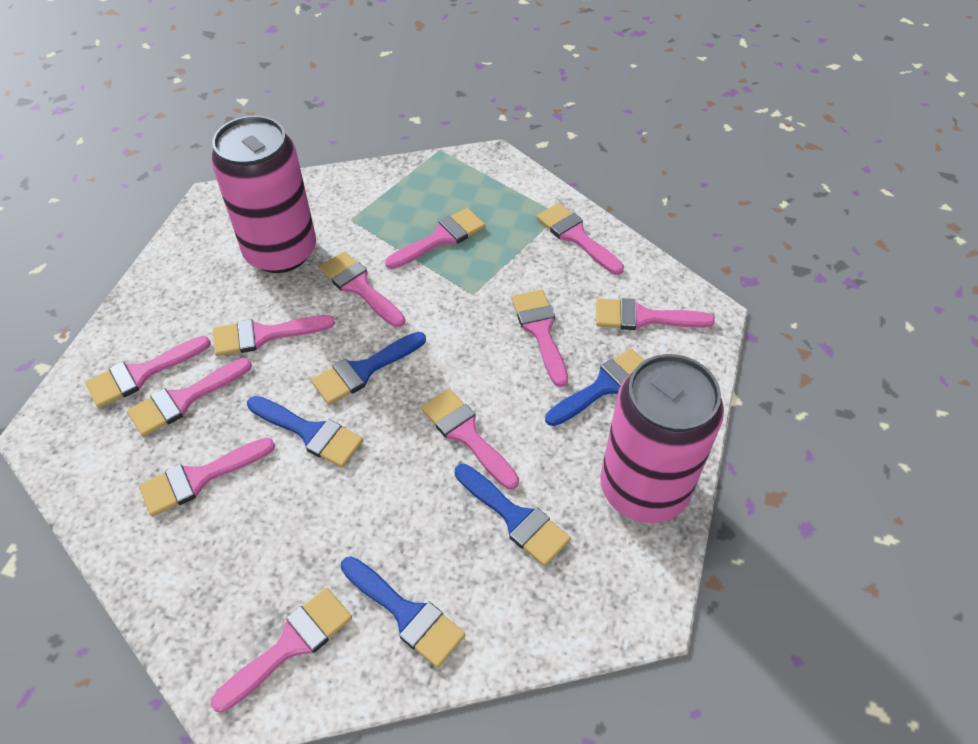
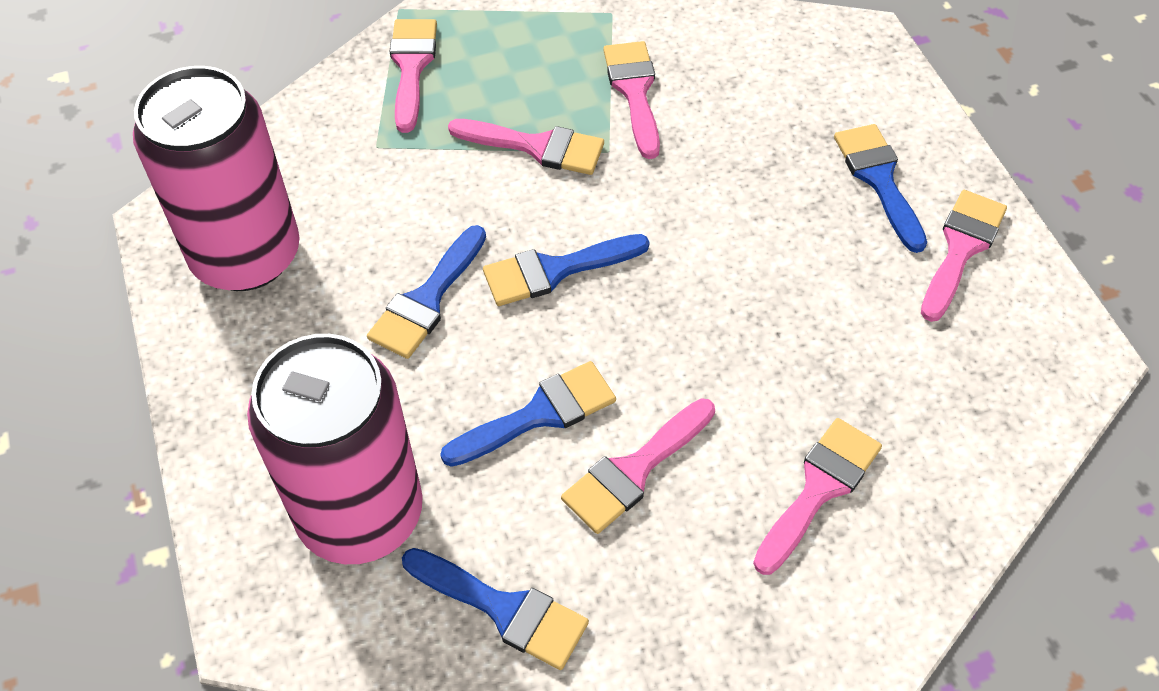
pink brush: [85,336,211,408] [127,358,252,437] [139,438,275,517] [211,588,352,713] [213,315,335,356] [319,251,405,327] [385,208,485,269] [421,389,519,489] [512,290,568,387] [536,203,624,275] [596,298,715,330] = 11 -> [389,19,437,133] [448,119,604,175] [561,398,715,534] [603,41,660,159] [753,418,882,575] [921,190,1007,322] = 6

